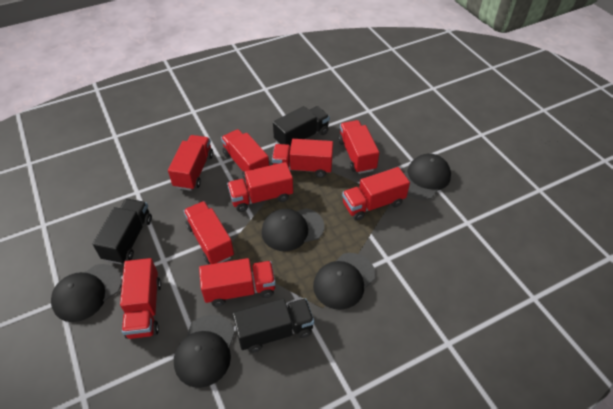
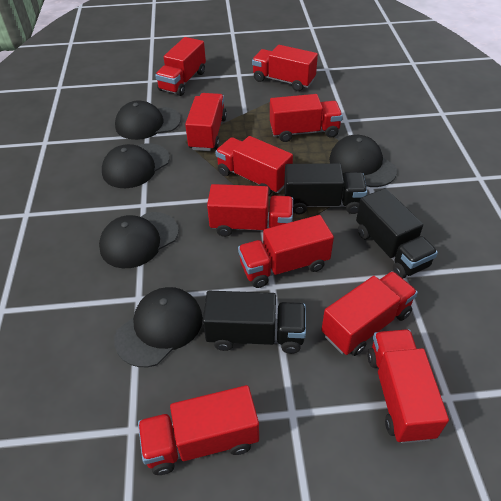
red truck: [120,258,161,339] [168,135,213,191] [184,201,234,264] [199,258,276,307] [221,129,269,181] [227,162,293,212] [272,139,333,178] [338,120,379,174] [342,167,410,221] = 9 -> [138,385,259,475] [155,37,206,96] [185,93,227,151] [207,184,293,237] [215,136,293,195] [238,215,334,288] [252,45,318,91] [270,94,343,142] [321,271,418,356] [368,329,449,443] = 10

